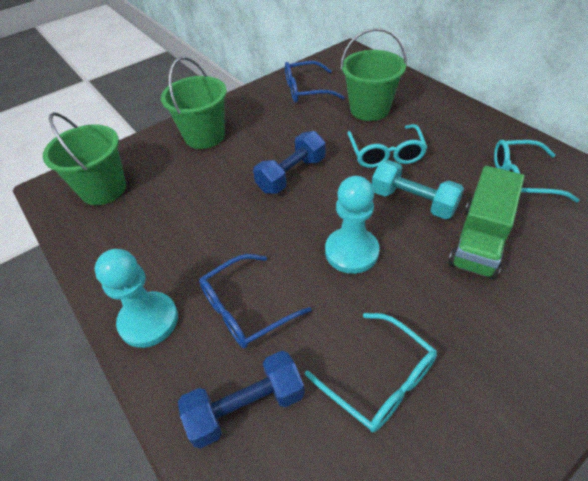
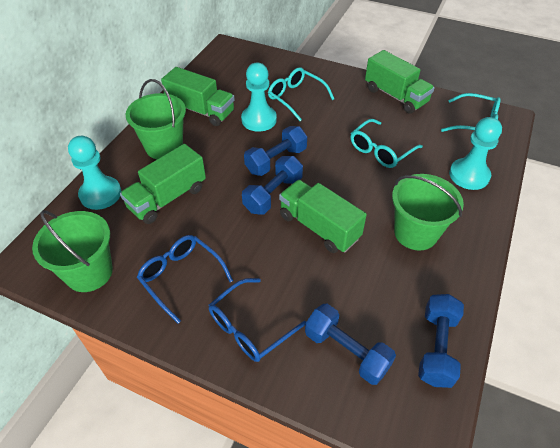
blue dumbbell: [178,351,305,448] [253,131,326,194] = 2 -> [242,156,303,215] [244,126,307,176] [305,304,396,385] [418,294,464,388] = 4
green truck: [448,166,524,280] = 1 -> [120,144,206,224] [161,67,235,126] [279,180,367,253] [365,50,435,114] = 4
turquoise dumbbell: [372,160,464,219] = 1 -> none = 0
turquoise pawn: [95,249,178,348] [325,176,379,274] = 2 -> [68,136,121,210] [241,63,277,132] [449,117,502,190] = 3

